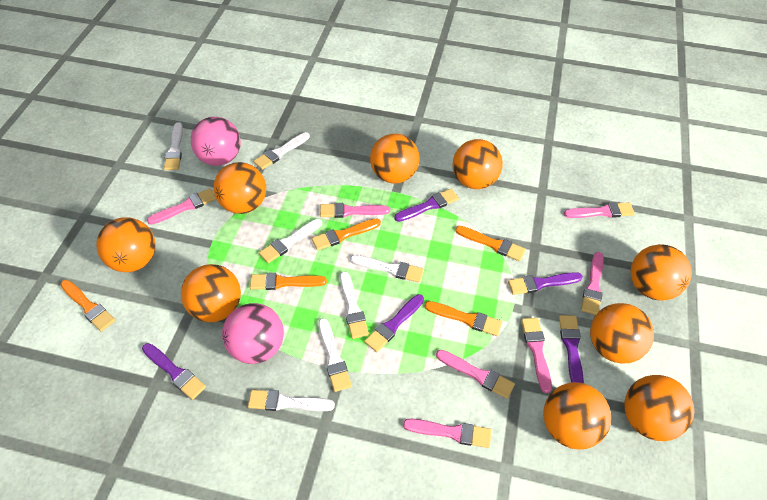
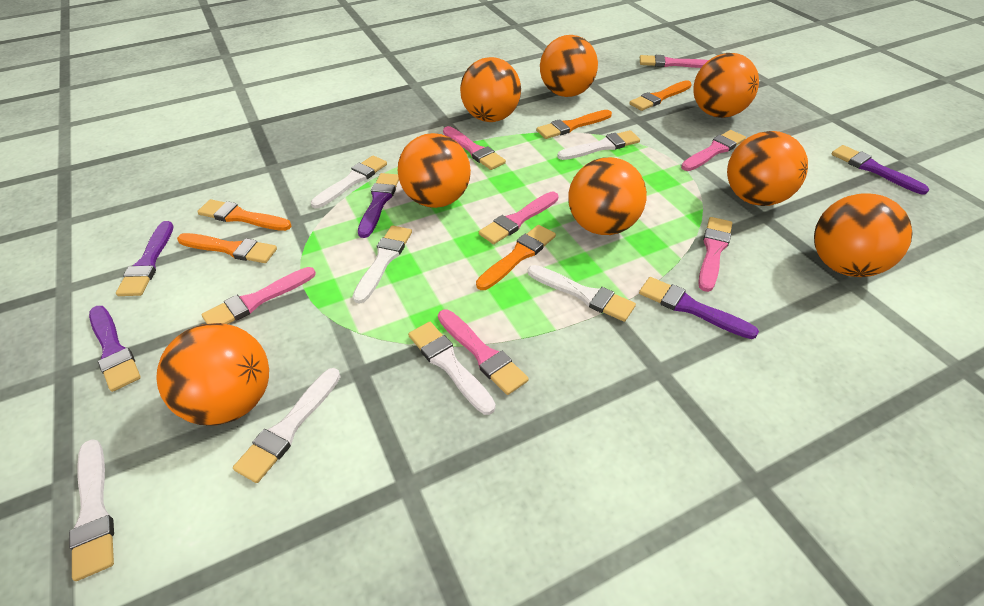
orange ball: [96,217,156,272] [181,264,241,322] [214,162,266,214] [370,134,419,183] [452,139,503,189] [543,382,611,450] [590,303,654,364] [624,375,694,441] [631,244,692,301] = 9 -> [156,323,269,425] [398,133,471,208] [460,57,521,122] [540,35,598,97] [568,157,647,235] [693,53,759,118] [727,131,808,206] [814,193,913,277] = 8
pink ball: [191,117,241,166] [222,303,284,364] = 2 -> none = 0

